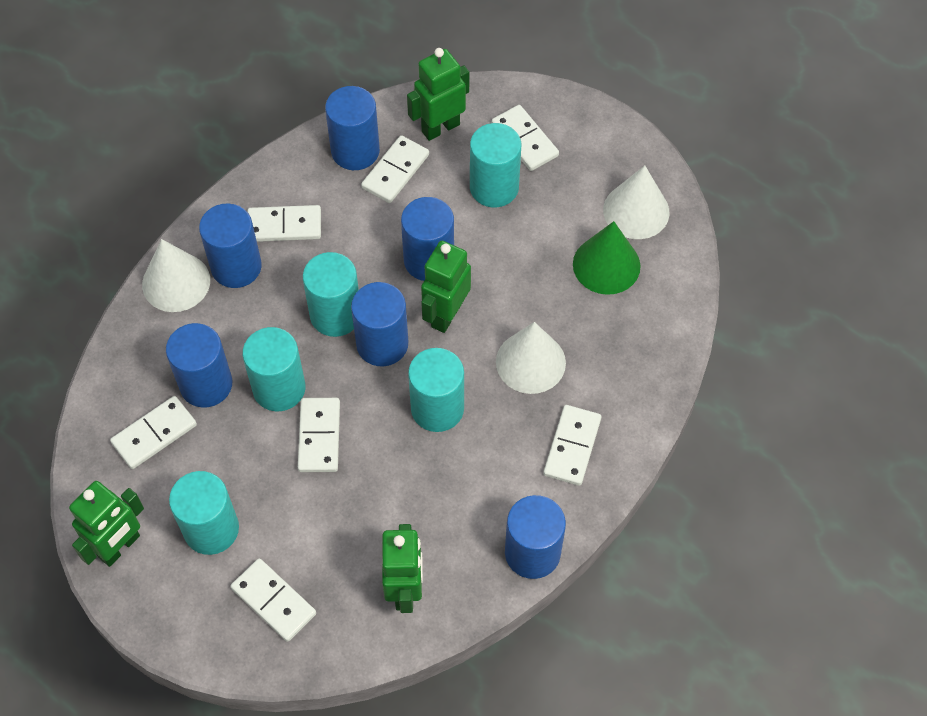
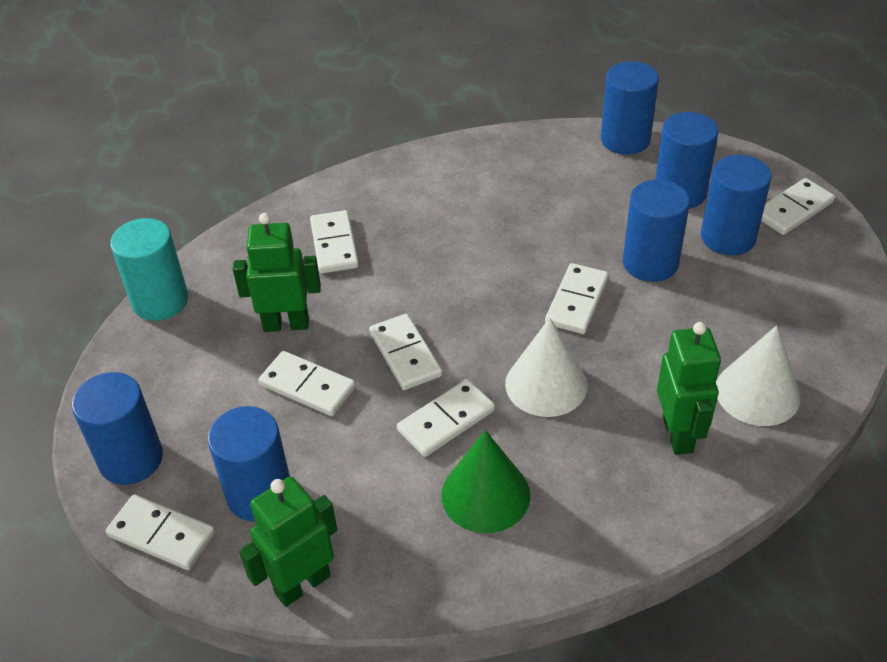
green robot: [69,481,144,567] [382,524,423,613] [407,48,469,141] [421,241,471,333] = 4 -> [232,213,321,332] [239,477,337,607] [657,322,721,455] = 3
turquoise cylinder: [169,471,239,555] [242,327,306,411] [303,252,359,337] [408,348,464,432] [470,123,521,208] = 5 -> [110,218,188,321] = 1
white cone: [142,239,210,312] [496,322,566,394] [603,166,669,239] = 3 -> [505,318,587,417] [716,325,800,426] = 2

